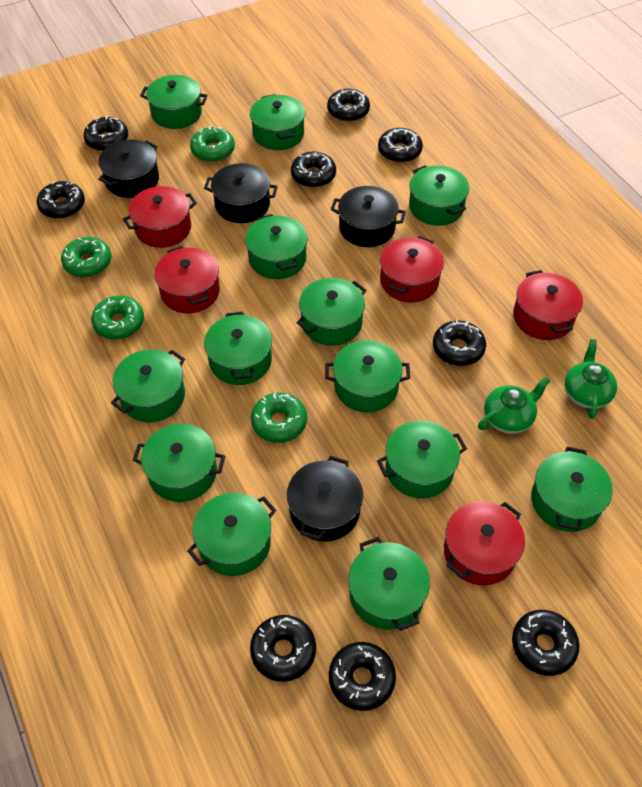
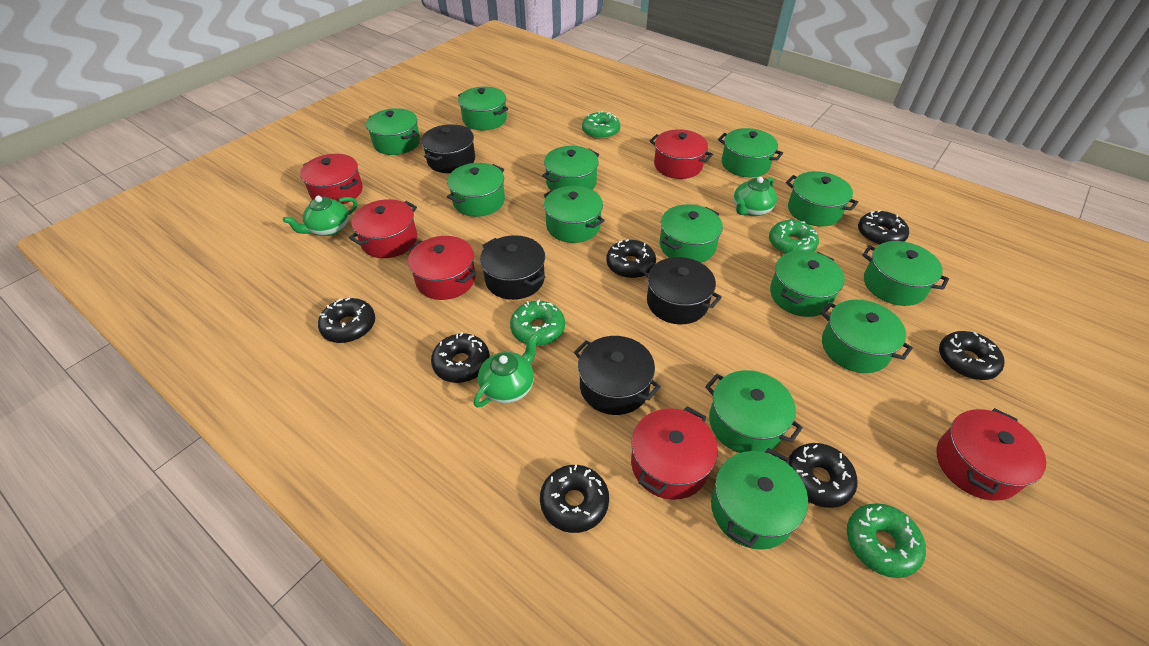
black donut: [37,181,85,219] [83,116,128,151] [250,615,316,682] [291,152,336,188] [327,89,370,122] [329,642,396,711] [378,128,423,163] [433,320,486,366] [512,610,580,676] = 9 -> [318,298,375,343] [431,332,490,383] [540,465,609,533] [606,239,656,278] [789,443,857,508] [858,210,909,245] [939,331,1005,380] = 7
green teapot: [478,377,550,434] [564,339,617,419] = 2 -> [283,196,357,236] [474,334,538,407] [734,177,777,216] = 3
red pot: [123,186,197,248] [154,246,220,313] [380,236,444,302] [444,501,525,585] [513,270,583,340] = 5 -> [300,154,363,204] [349,199,417,258] [408,236,476,300] [631,407,718,500] [650,129,713,179] [937,408,1046,501] = 6

